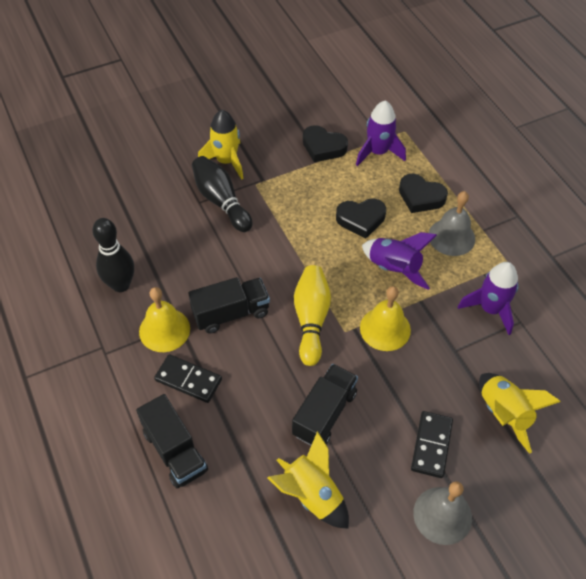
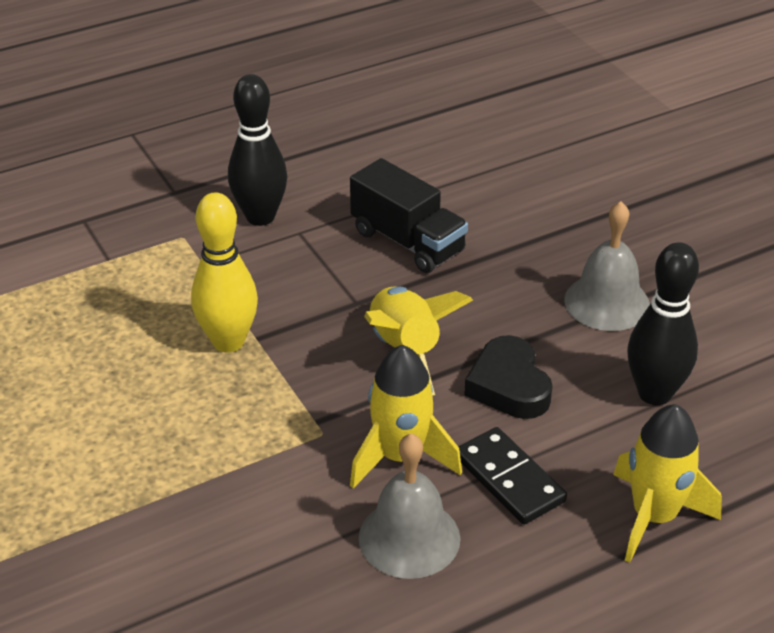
black domino: [154,354,222,403] [411,411,453,478] = 2 -> [458,427,567,525] = 1
black heart: [303,125,348,162] [336,198,386,239] [399,174,448,213] = 3 -> [464,335,553,419] = 1
black truck: [136,394,208,488] [188,277,270,334] [292,364,358,446] = 3 -> [350,158,468,273] = 1
purple rocket: [356,101,406,166] [362,232,437,290] [458,262,518,335] = 3 -> none = 0
yellow bell: [139,287,190,352] [360,286,411,351] = 2 -> none = 0

